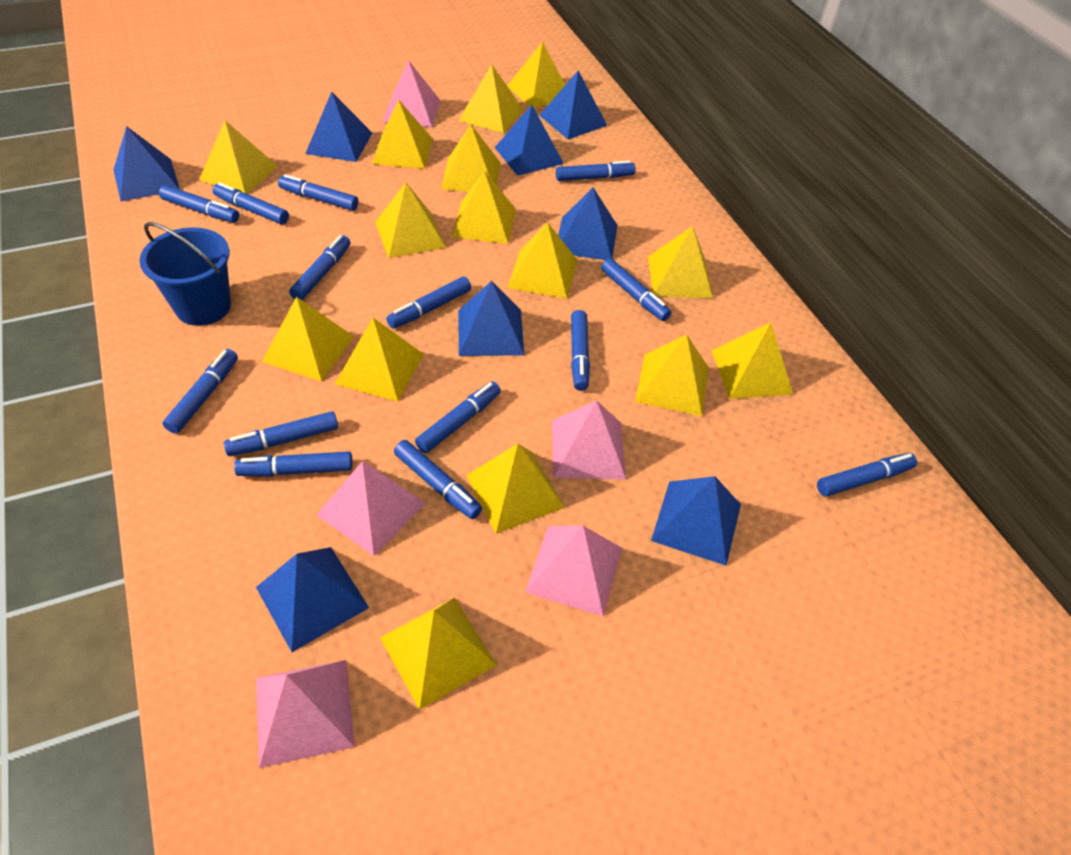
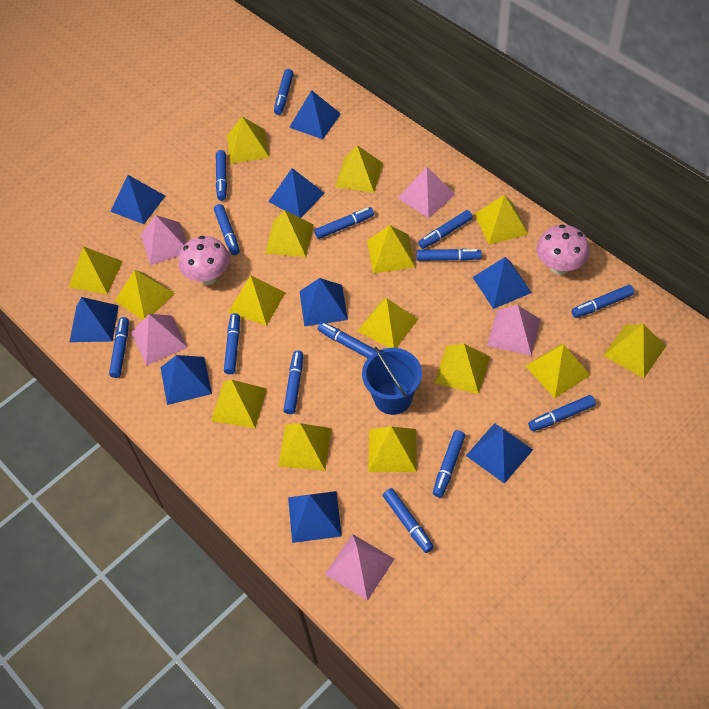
blue pyramid: [113,126,180,202] [256,547,369,652] [305,91,372,162] [458,281,524,356] [495,105,564,176] [539,71,607,139] [558,188,617,260] [651,476,741,566] = 8 -> [70,297,119,342] [110,175,165,224] [160,355,212,405] [268,168,324,218] [288,491,342,543] [289,90,341,139] [299,278,348,326] [466,423,533,484] [473,257,532,309] = 9
pink mushroom: none = 0 -> [178,236,230,285] [537,225,590,275] = 2

